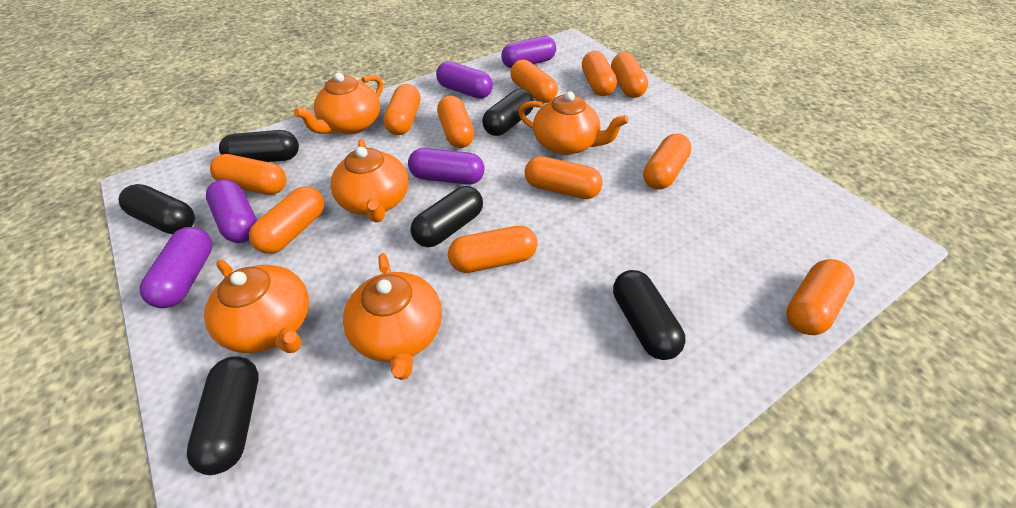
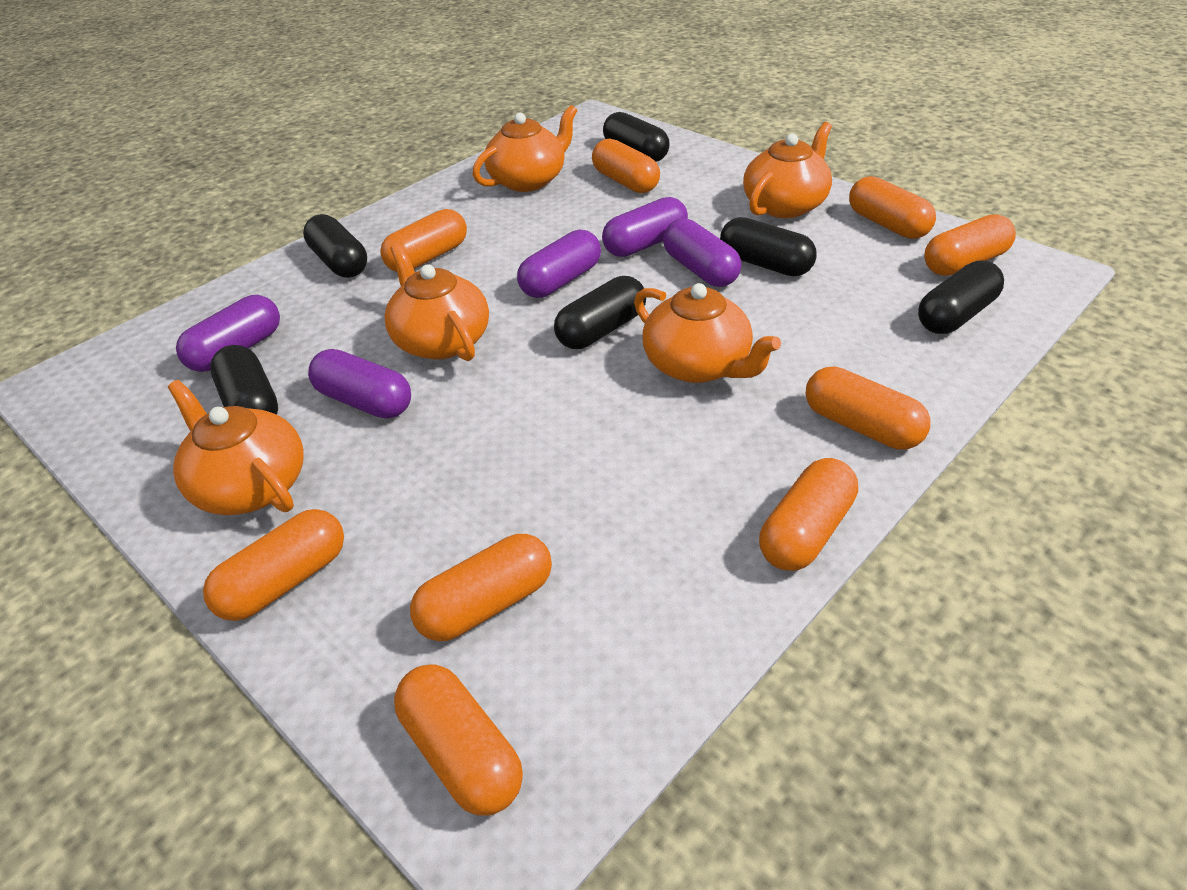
orange capsule: [210,154,286,195] [249,186,325,254] [383,84,420,135] [437,96,475,148] [448,226,537,273] [510,60,558,103] [525,156,603,199] [582,51,617,96] [611,52,648,98] [643,134,692,189] [786,259,855,335] = 11 -> [203,509,344,621] [380,209,467,272] [394,664,523,816] [410,534,552,641] [592,138,660,193] [759,458,858,571] [805,366,930,450] [849,176,936,239] [924,214,1016,276] = 9

